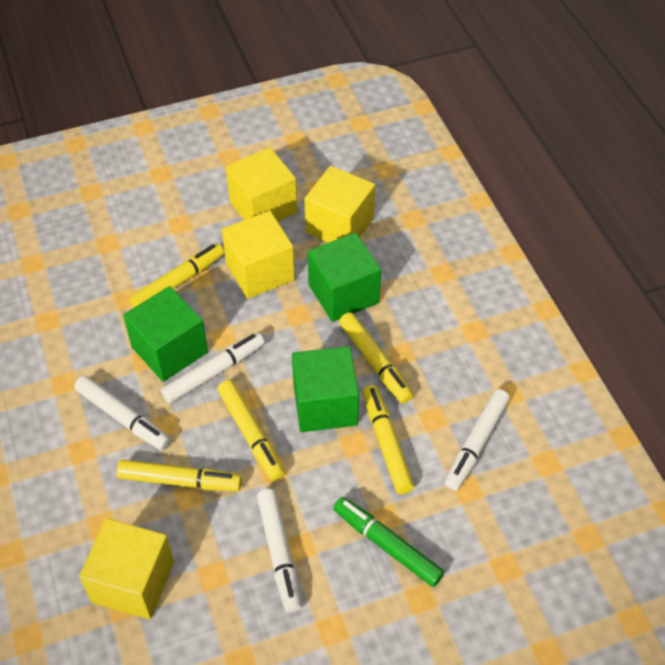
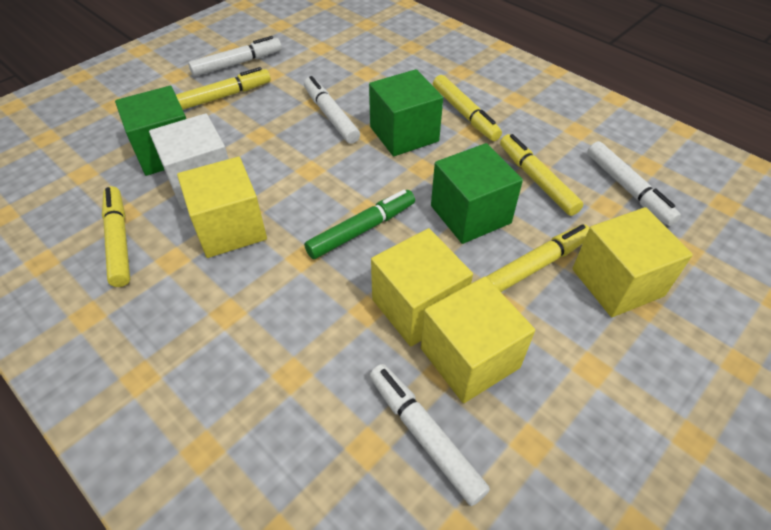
white cube: none = 0 -> [149,113,229,209] = 1

